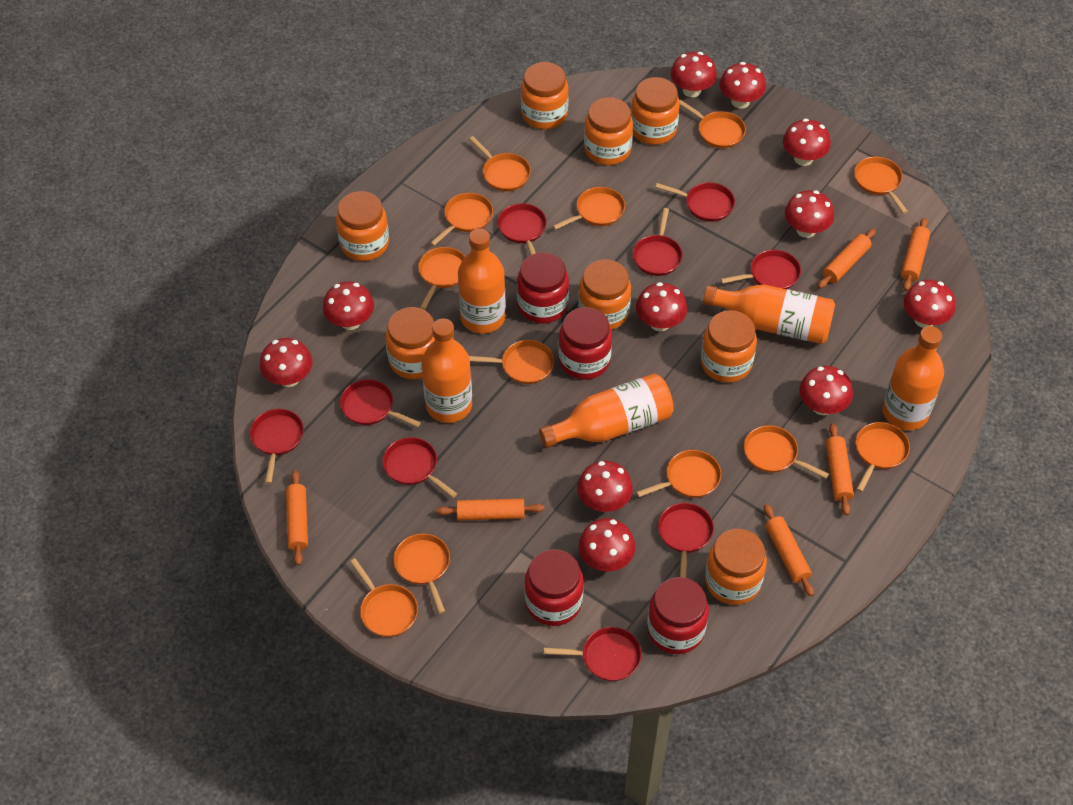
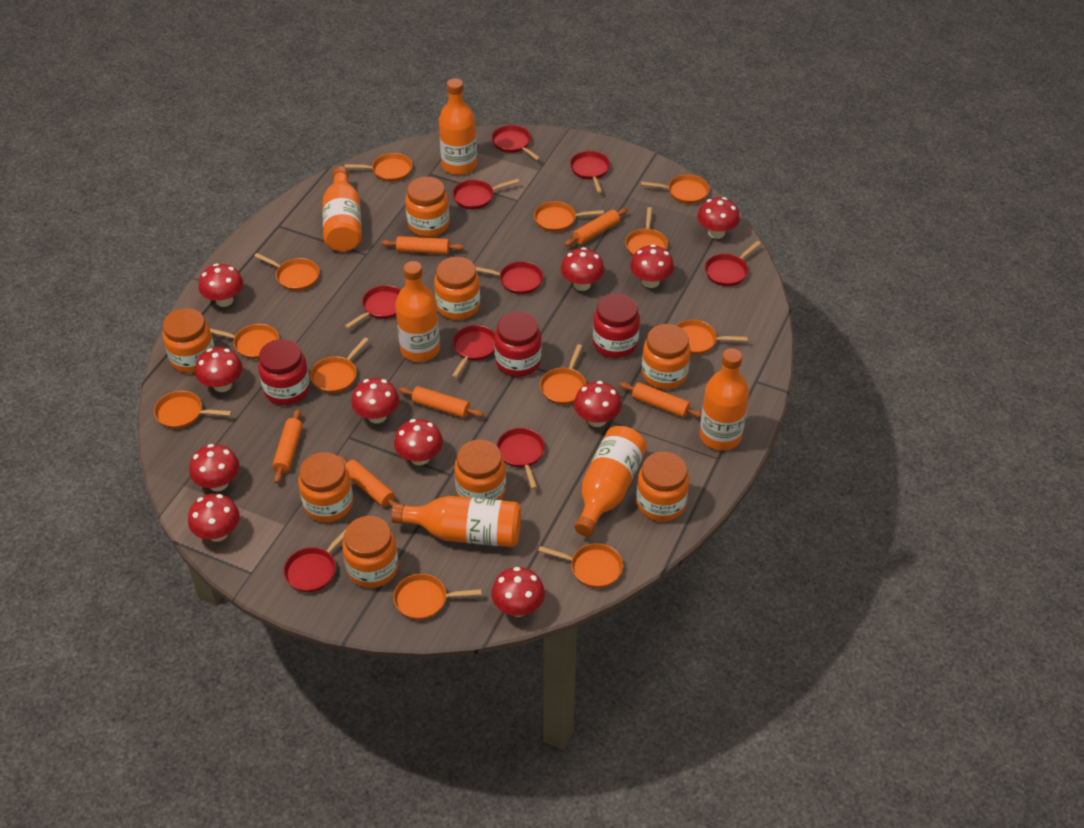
orange bottle: [422,319,472,423] [458,228,506,334] [539,373,674,448] [703,285,835,344] [882,326,944,430] = 5 -> [323,166,362,252] [391,496,521,547] [395,261,440,362] [439,78,477,175] [575,426,647,537] [700,348,749,451] = 6
red jar: [517,252,569,324] [524,549,584,626] [558,307,612,380] [647,577,709,654] = 4 -> [258,339,310,405] [494,312,542,377] [593,294,640,358] = 3

